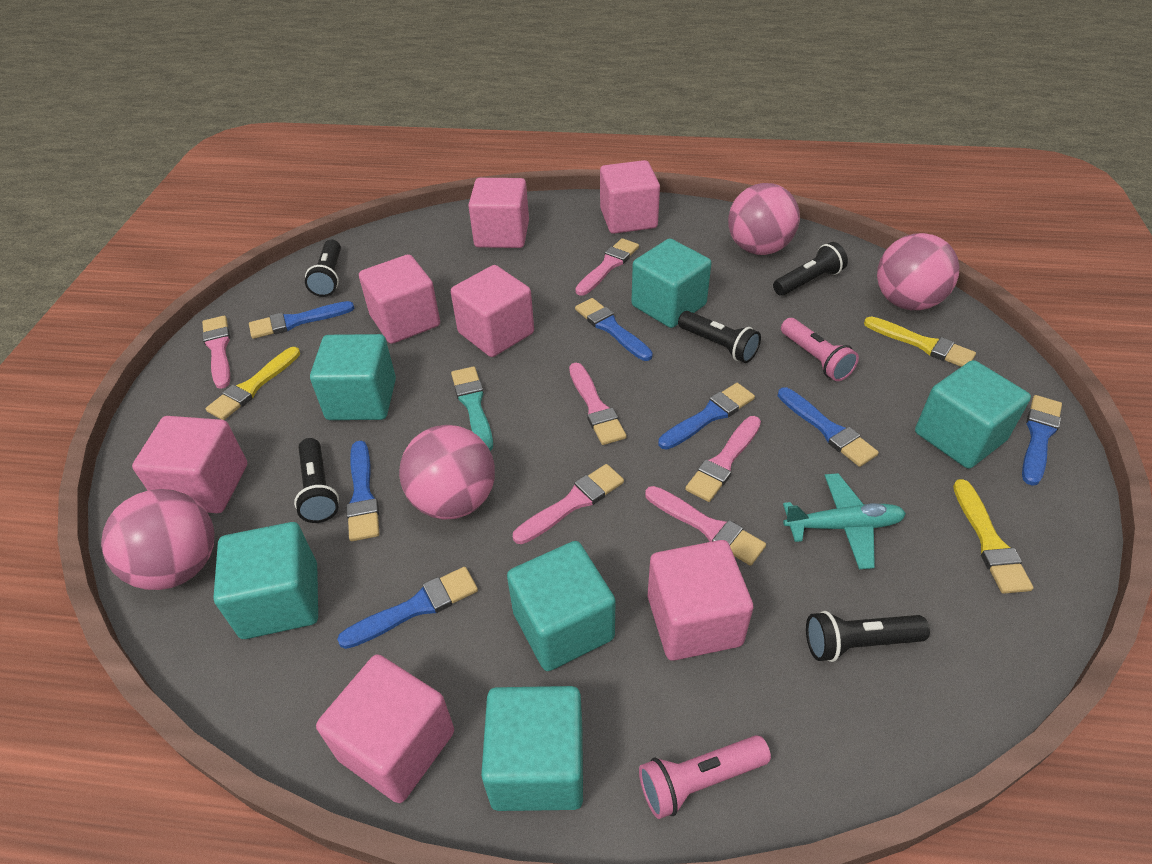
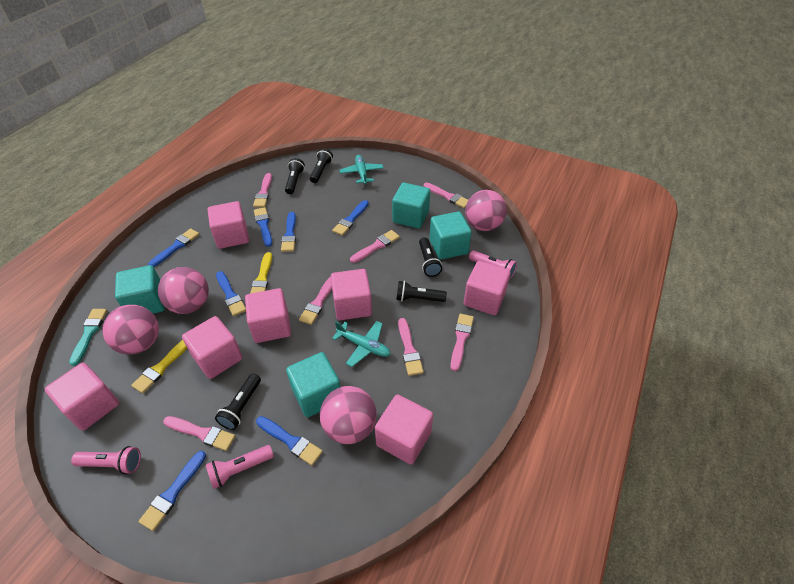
pink brush: [202,315,230,389] [513,464,624,544] [569,363,626,445] [575,238,639,296] [645,486,766,566] [685,416,761,502] = 6 -> [163,416,235,451] [253,173,272,207] [299,276,332,325] [350,230,400,263] [398,318,424,376] [424,183,468,208] [450,314,474,371] = 7
pink flashlight: [639,735,771,819] [781,318,859,381] = 2 -> [71,446,141,474] [206,445,274,489] [469,250,517,279] = 3
turquoise cube: [213,522,318,639] [310,334,396,420] [481,686,583,811] [507,541,616,671] [631,239,711,328] [915,360,1031,468] = 6 -> [115,265,165,314] [286,352,340,417] [392,183,430,229] [429,212,472,260] = 4
turquoise plane: [783,473,906,569] = 1 -> [332,321,391,367] [340,155,384,184] = 2
yellow brush: [206,347,300,420] [864,316,976,367] [953,479,1034,594] = 3 -> [131,340,187,393] [250,252,272,294] = 2

